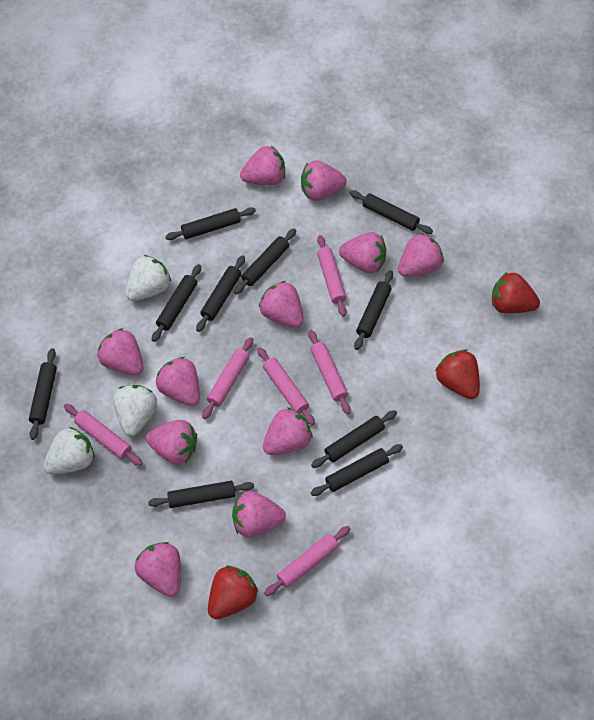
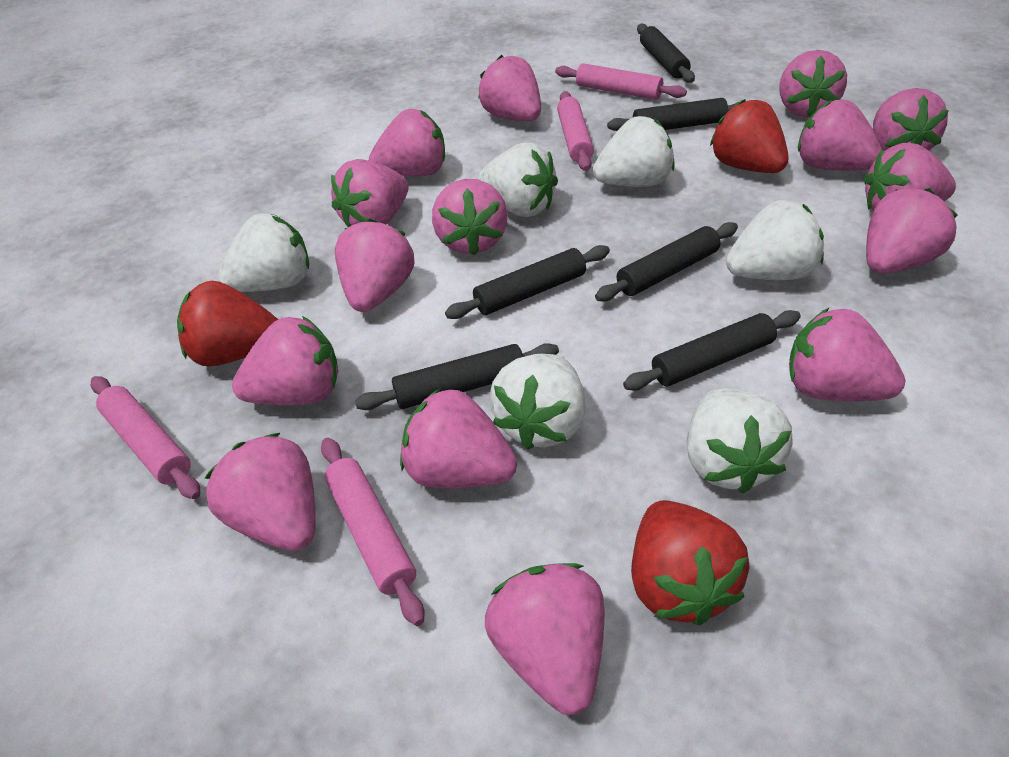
black rolling pin: [29,348,57,440] [148,481,254,508] [152,264,201,342] [165,207,256,240] [196,255,245,332] [234,229,296,295] [311,410,397,468] [311,444,403,496] [350,190,433,234] [354,270,393,350] = 10 -> [355,343,559,410] [445,245,610,319] [595,222,738,302] [607,98,739,131] [623,310,801,391] [637,24,695,83] = 6
pink rolling pin: [64,404,142,466] [202,337,253,419] [257,347,315,425] [264,526,350,596] [308,330,351,414] [317,235,346,316] = 6 -> [91,376,200,499] [321,438,425,626] [555,63,687,100] [557,91,594,171] = 4
pink strawberry: [97,328,144,375] [135,542,181,597] [146,420,197,464] [156,357,200,406] [232,491,286,538] [240,146,285,185] [259,281,304,328] [263,407,313,455] [301,160,347,201] [339,232,386,273] [398,233,444,277] = 11 -> [205,433,316,551] [232,316,338,405] [331,159,409,227] [335,219,414,312] [369,109,445,176] [400,388,517,488] [432,179,508,256] [478,55,541,121] [485,563,604,715] [780,50,847,118] [789,307,906,401] [798,99,882,170] [864,143,956,211] [866,188,958,274] [873,88,949,151] = 15
white strawberry: [43,427,95,474] [113,385,157,436] [126,255,171,301] = 3 -> [218,213,309,292] [478,143,558,217] [490,354,585,450] [593,116,675,187] [687,388,793,493] [726,200,824,280] = 6

